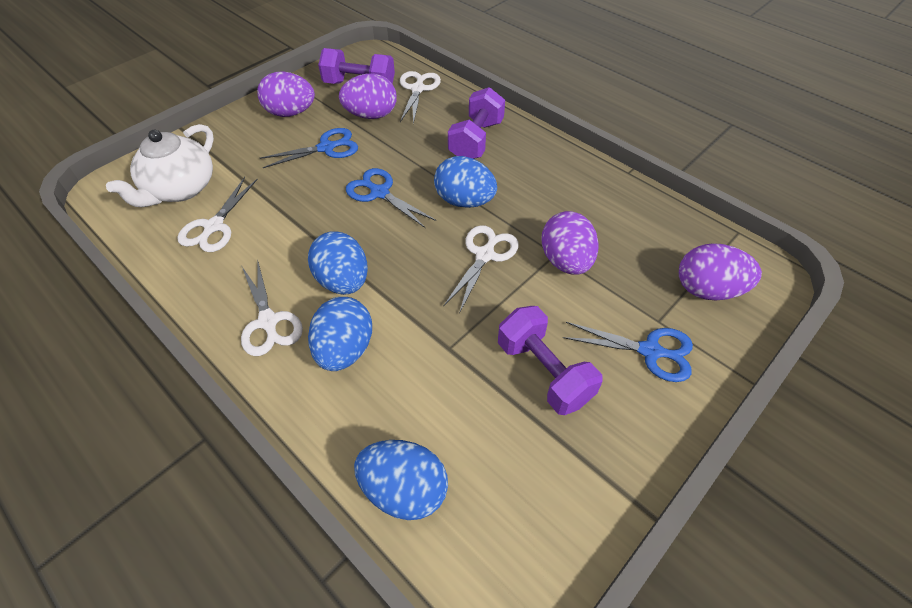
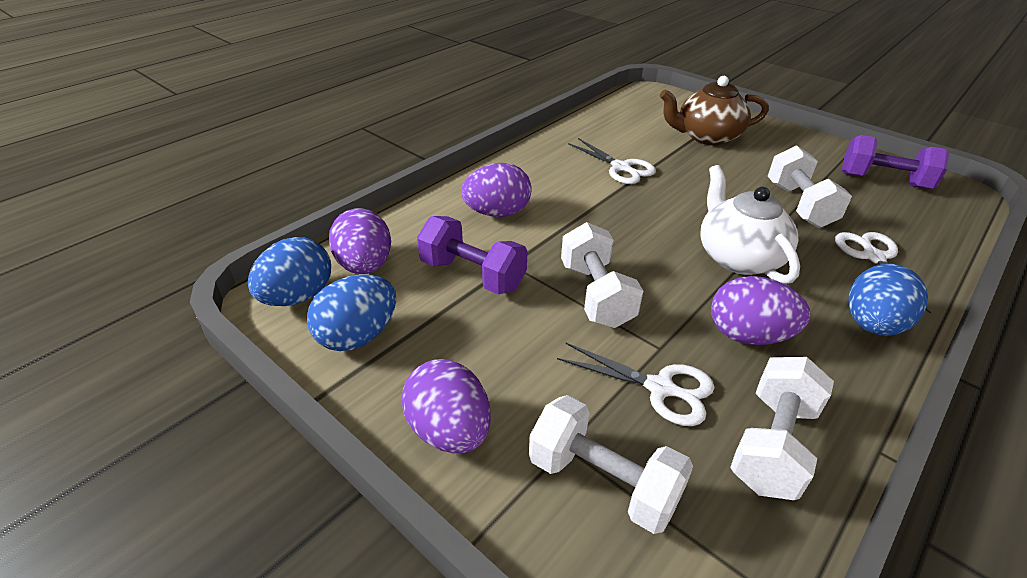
blue egg: [308,231,368,295] [308,297,372,371] [354,440,448,520] [434,156,497,208] = 4 -> [248,237,331,306] [307,275,396,351] [848,264,928,336] = 3
blue scissors: [260,128,358,168] [346,168,436,228] [563,322,693,382] = 3 -> none = 0
brown teapot: none = 0 -> [660,76,768,145] = 1
purple dumbbell: [318,48,395,84] [448,87,505,159] [498,306,603,415] = 3 -> [417,216,527,295] [842,135,949,189] = 2
white dumbbell: none = 0 -> [529,395,693,534] [561,222,643,328] [730,357,834,500] [768,145,852,228] = 4
white scissors: [177,177,258,252] [241,259,303,356] [400,71,441,124] [443,225,519,314] = 4 -> [557,343,714,426] [568,138,656,184] [835,232,931,314] = 3

